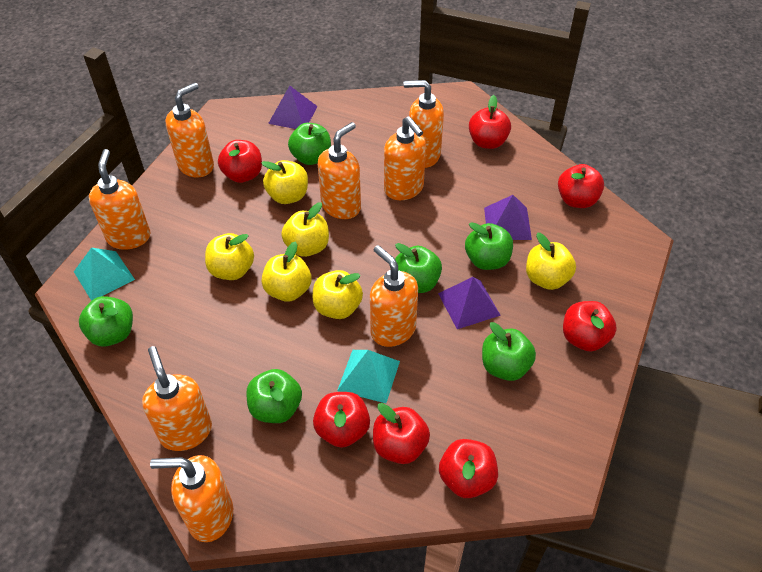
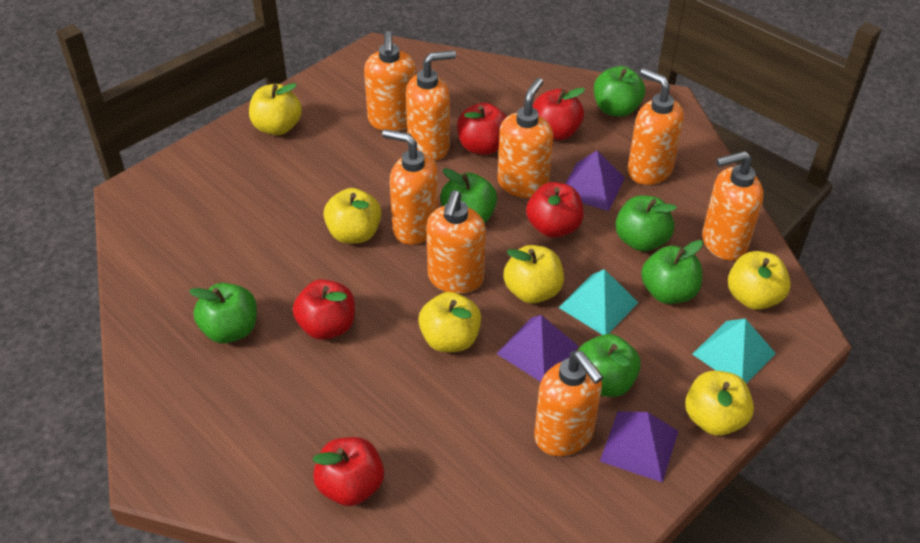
red apple: [218,140,262,183] [313,392,370,448] [373,403,430,464] [439,439,498,498] [469,95,511,149] [558,164,604,208] [563,301,617,351] = 7 -> [293,279,355,340] [312,437,384,506] [457,103,506,155] [526,182,584,238] [532,87,585,141] = 5

